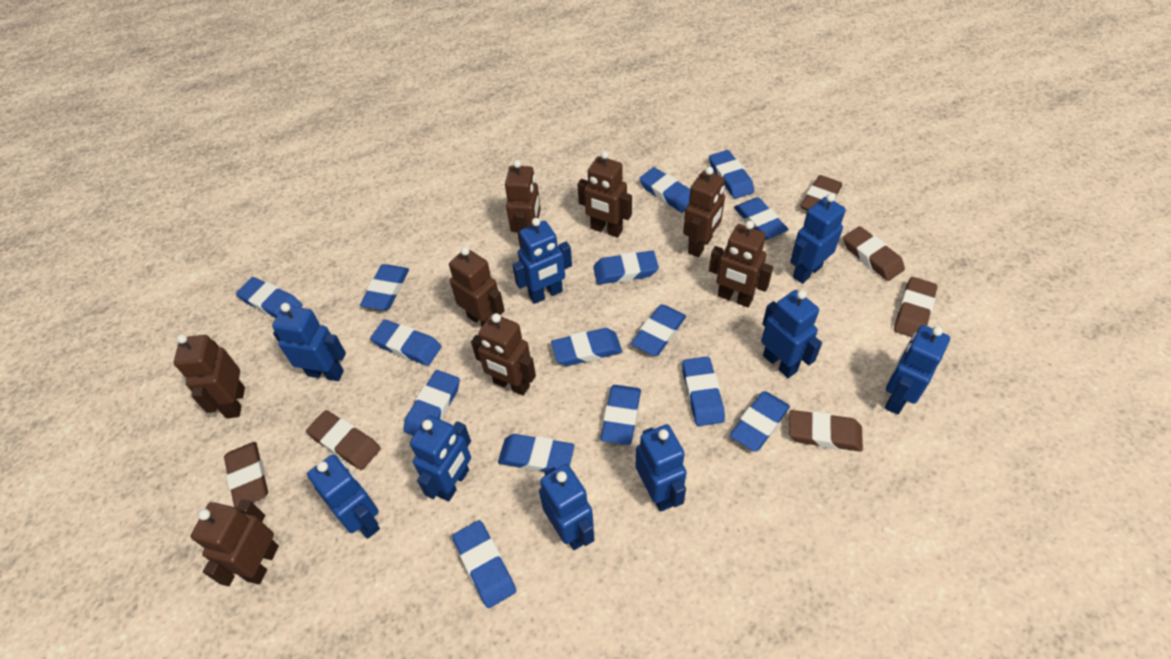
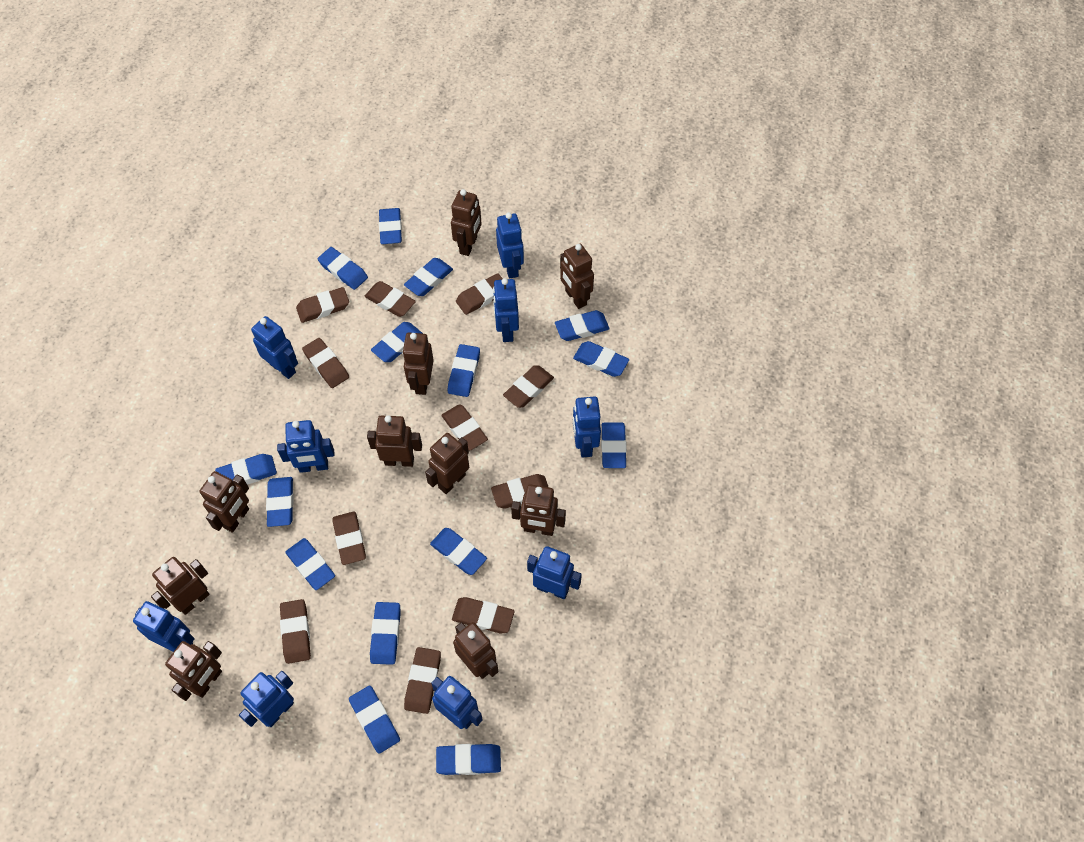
brown eraser: [224,442,268,508] [306,410,381,470] [789,410,863,451] [800,175,842,211] [843,226,905,281] [894,277,937,337] = 6 -> [280,599,311,664] [296,287,349,323] [302,338,349,388] [332,511,366,565] [365,281,416,317] [404,647,441,714] [441,404,488,451] [452,597,515,634] [456,273,503,315] [491,474,548,508] [503,365,554,408] = 11
brown robot: [174,334,245,418] [191,499,279,586] [449,247,505,326] [471,313,536,396] [505,160,541,248] [577,151,632,238] [683,167,725,257] [709,221,773,307] = 8 -> [151,557,210,615] [165,641,222,701] [200,471,249,533] [367,415,422,467] [402,333,434,395] [425,433,469,494] [451,189,482,256] [453,622,498,679] [511,484,566,536] [560,244,594,309] = 10

